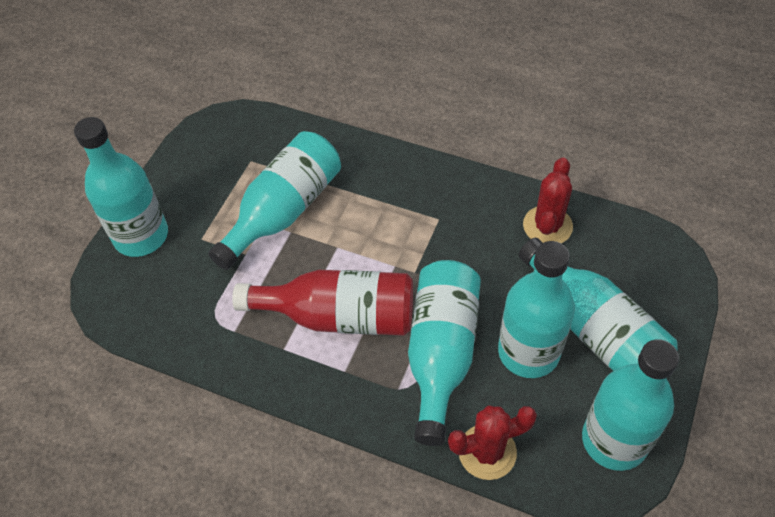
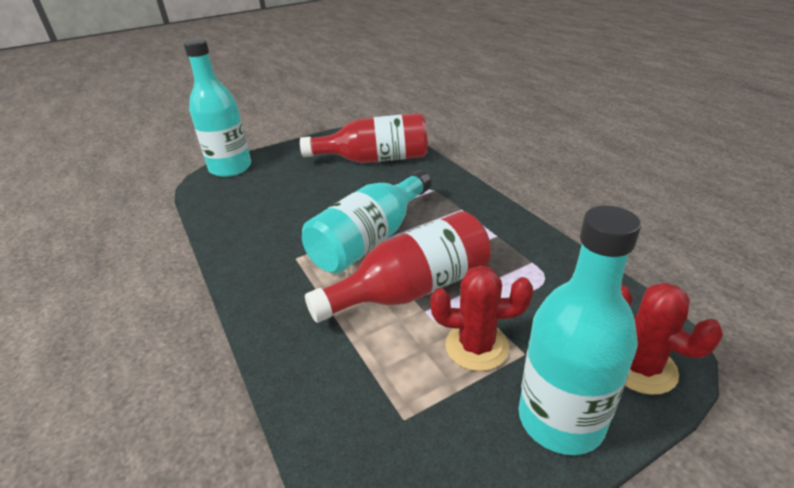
red bottle: [232,270,413,336] = 1 -> [300,113,428,163] [305,211,491,323] = 2
turquoise bottle: [74,117,168,257] [208,131,341,270] [408,260,481,446] [498,241,575,378] [519,238,678,371] [582,339,679,471] = 6 -> [183,39,251,177] [302,170,431,274] [518,205,641,455] = 3

